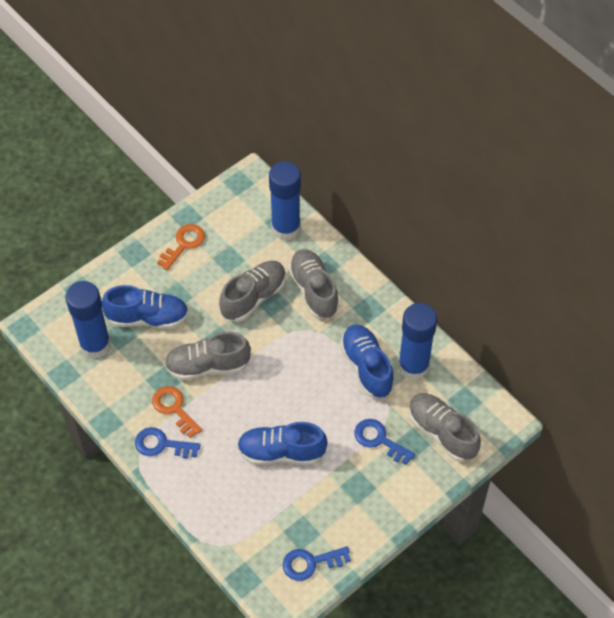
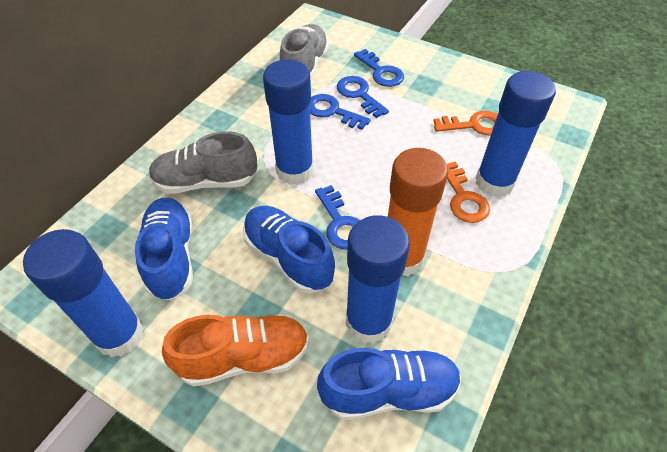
blue glue stick: [66,281,111,359] [269,161,301,241] [398,303,437,380] = 3 -> [23,229,144,357] [263,59,314,185] [346,215,410,344] [476,71,556,197] = 4
blue key: [135,427,200,459] [283,546,351,581] [355,419,415,465] = 3 -> [310,94,371,130] [315,185,360,250] [337,76,389,118] [354,49,404,87] = 4
grey shoe: [164,332,251,380] [219,261,286,322] [288,249,339,319] [408,393,481,462] = 4 -> [149,131,257,194] [280,24,329,81] = 2
orange glue stick: none = 0 -> [388,148,448,276] = 1
orange shoe: none = 0 -> [162,314,309,387] = 1

